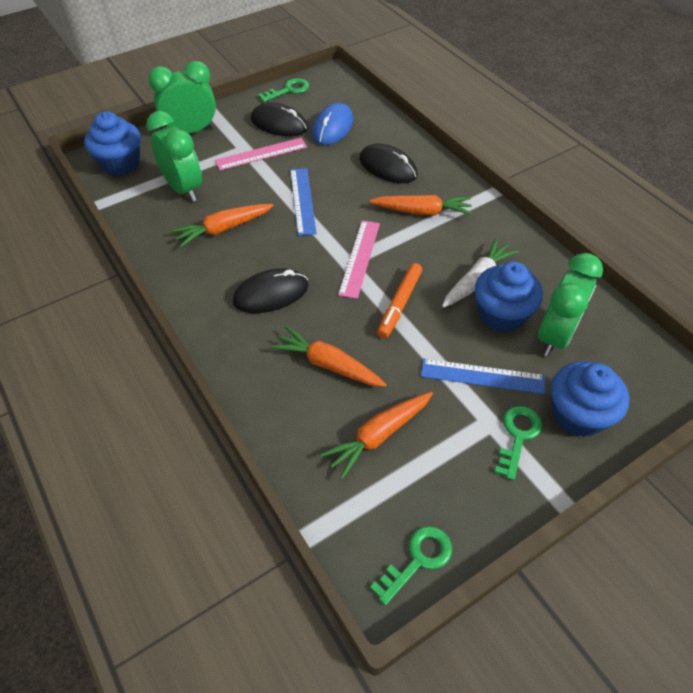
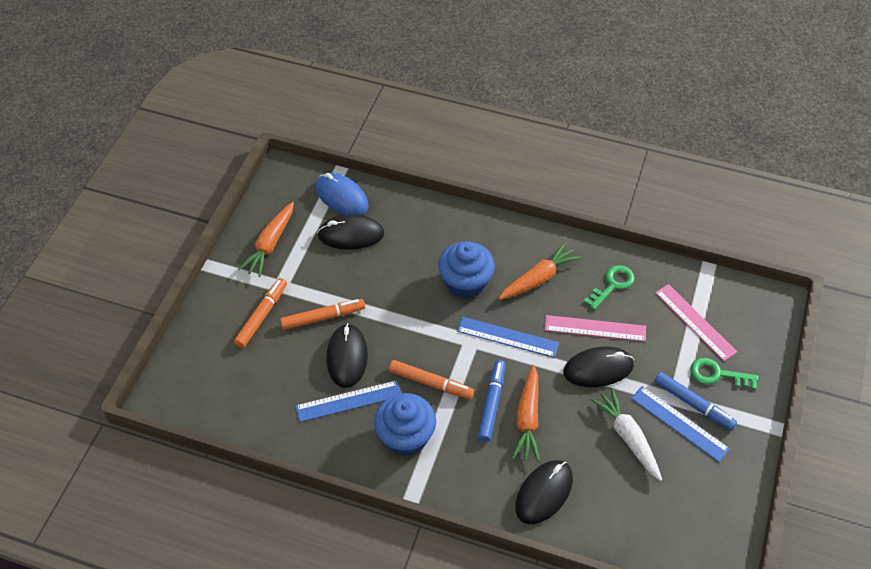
black mouse: [233,268,309,313] [251,103,308,136] [359,144,418,183] = 3 -> [317,215,384,250] [326,323,368,388] [515,460,573,524] [563,347,634,387] = 4
blue cupcake: [84,111,141,176] [475,261,543,332] [551,361,630,437] = 3 -> [374,393,436,456] [438,241,495,299] = 2
blue marker: none = 0 -> [478,360,506,442] [654,372,737,430] = 2
blue ruler: [290,168,317,236] [421,358,545,394] = 2 -> [295,380,401,422] [457,317,559,358] [631,386,730,462] = 3
green clock: [146,111,202,202] [148,61,216,133] [538,253,603,356] = 3 -> none = 0
green key: [258,78,309,102] [370,526,452,605] [494,406,542,480] = 3 -> [583,265,635,310] [690,358,758,390] = 2
orange carrot: [171,204,274,247] [271,326,387,387] [321,392,433,479] [369,195,472,215] = 4 -> [238,202,294,277] [498,242,581,300] [512,365,540,462] = 3
orange marker: [377,263,422,338] = 1 -> [234,278,287,348] [280,299,365,330] [389,360,474,399] = 3

